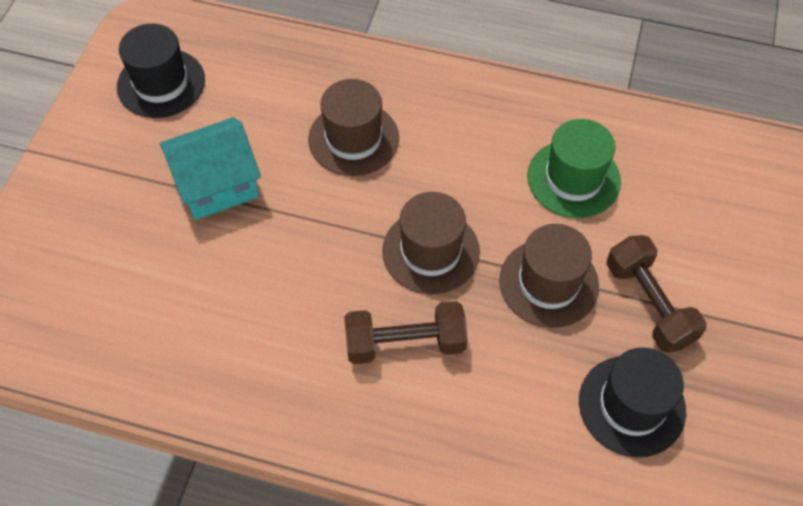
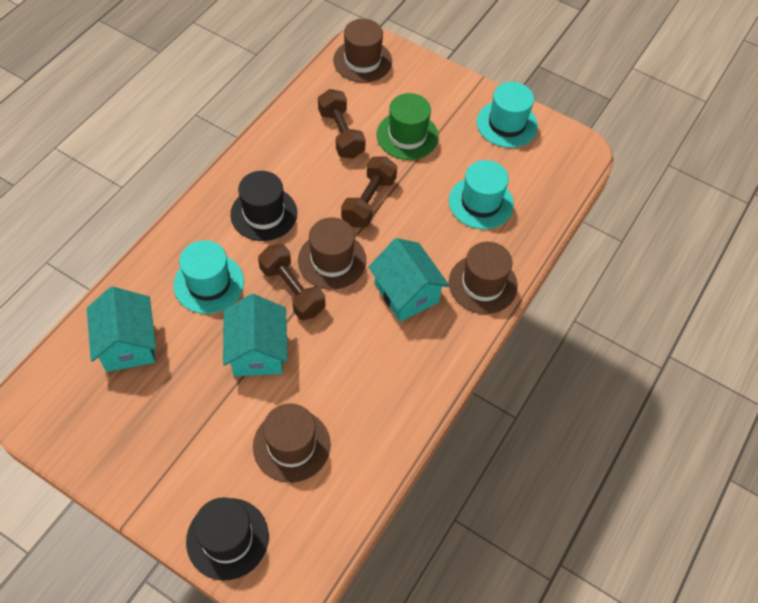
brown dumbbell: [344,301,468,364] [606,235,707,353] = 2 -> [258,244,325,320] [318,89,366,159] [341,156,397,228] = 3
brown hat: [308,79,399,176] [382,192,480,295] [499,224,599,328] = 3 -> [253,403,331,483] [298,217,366,289] [333,19,392,83] [449,242,518,314] = 4
turquoise hat: none = 0 -> [174,240,244,314] [449,160,514,229] [477,82,538,148] = 3
turquoise house: [160,117,261,220] = 1 -> [87,286,156,372] [223,294,288,377] [368,238,450,322] = 3

